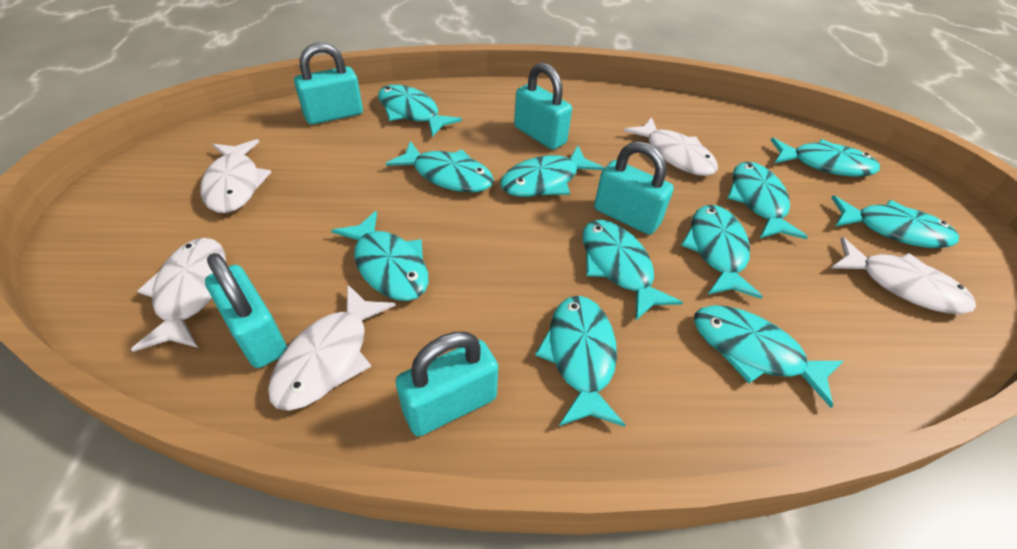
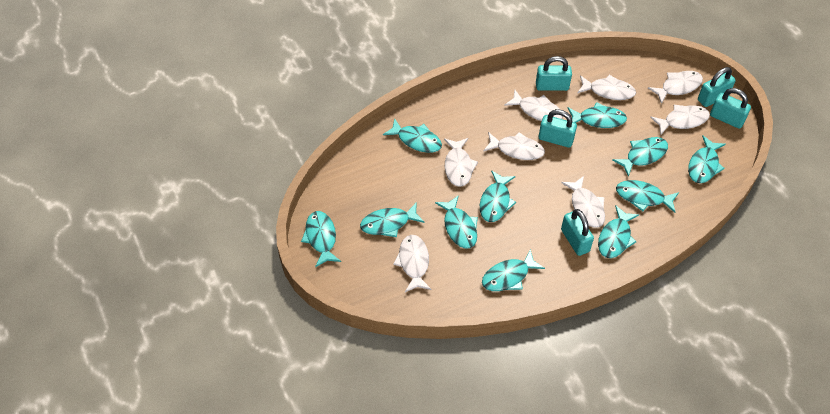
white fish: [131,238,226,352] [201,139,271,213] [268,285,396,411] [624,117,718,176] [831,237,976,314] = 5 -> [393,235,432,292] [444,138,478,187] [483,132,545,160] [504,90,563,121] [561,176,605,228] [577,75,636,100] [648,71,703,104] [650,105,710,135] = 8

